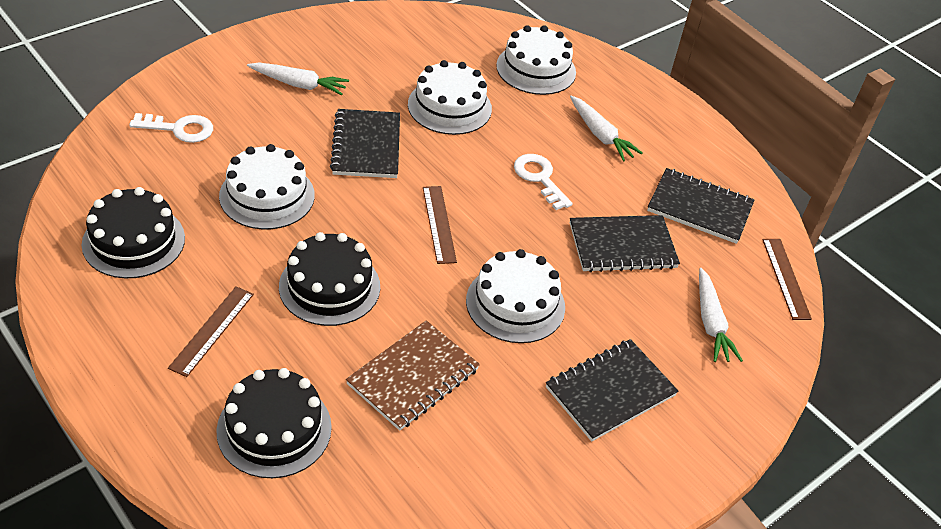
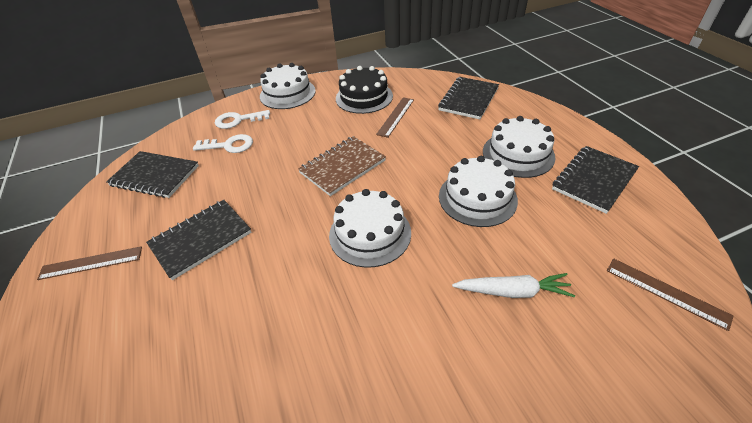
black cake: [82,187,185,278] [216,368,332,478] [279,232,380,326] = 3 -> [336,66,393,114] = 1
white carrot: [247,63,349,95] [570,96,642,161] [699,268,743,362] = 3 -> [452,273,575,298] = 1

